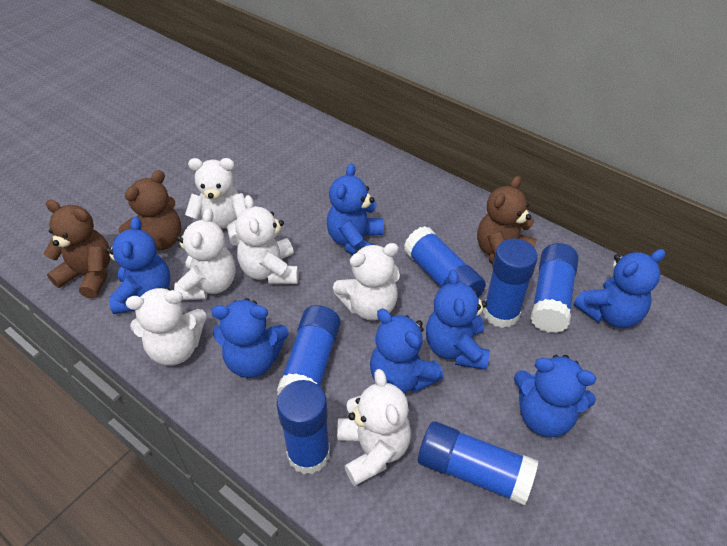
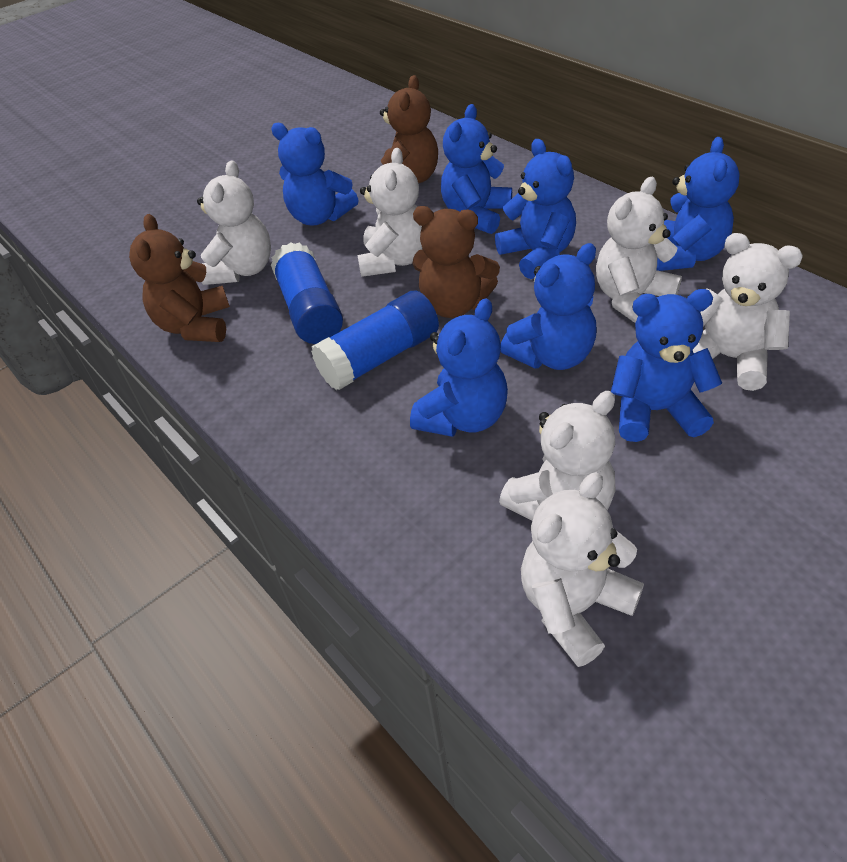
blue glue stick: [277,305,341,395] [277,380,330,474] [404,226,486,298] [418,421,538,505] [483,238,538,328] [530,243,578,333] = 6 -> [271,242,343,344] [311,291,439,391] = 2

